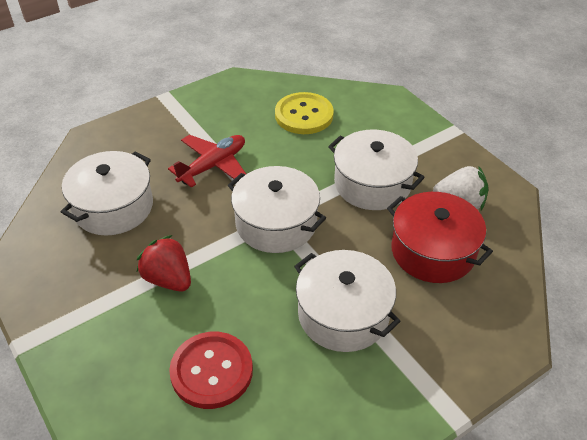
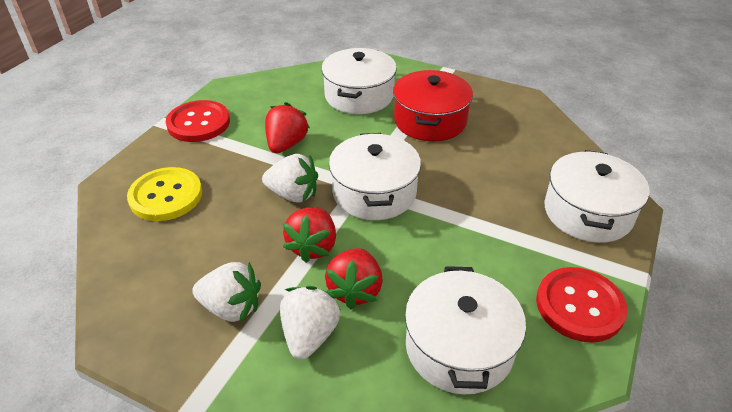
red button: [169,332,253,409] = 1 -> [166,100,230,142] [536,267,627,342] = 2
red plane: [168,135,246,188] = 1 -> none = 0
red strawberry: [137,235,191,292] = 1 -> [265,102,310,153] [283,207,336,263] [325,248,383,309] = 3
white strawberry: [433,166,488,210] = 1 -> [192,262,261,323] [262,154,318,203] [280,286,340,360] = 3

